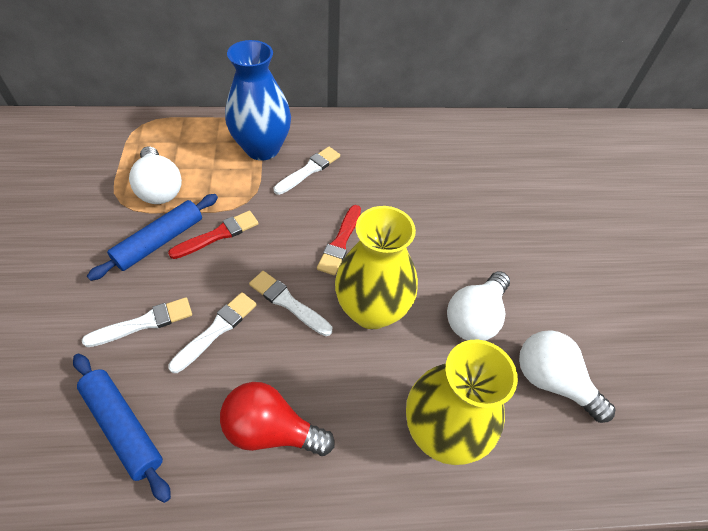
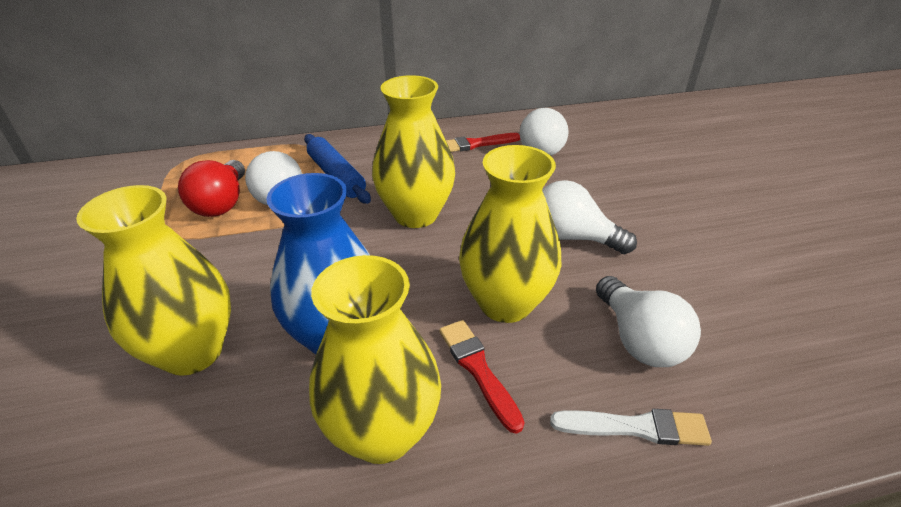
blue rolling pin: [73,354,171,503] [87,194,218,281] = 2 -> [304,134,371,204] = 1
white brush: [82,297,192,347] [168,292,257,373] [249,271,332,336] [274,147,340,195] = 4 -> [550,409,712,446] = 1
white light bulb: [129,146,182,204] [447,271,510,341] [519,330,615,423] = 3 -> [245,151,302,205] [520,108,569,156] [542,180,637,254] [596,276,701,367] = 4
yellow vase: [335,206,418,329] [406,339,518,465] = 2 -> [76,185,231,376] [309,255,441,464] [372,75,455,228] [459,145,561,323] = 4

